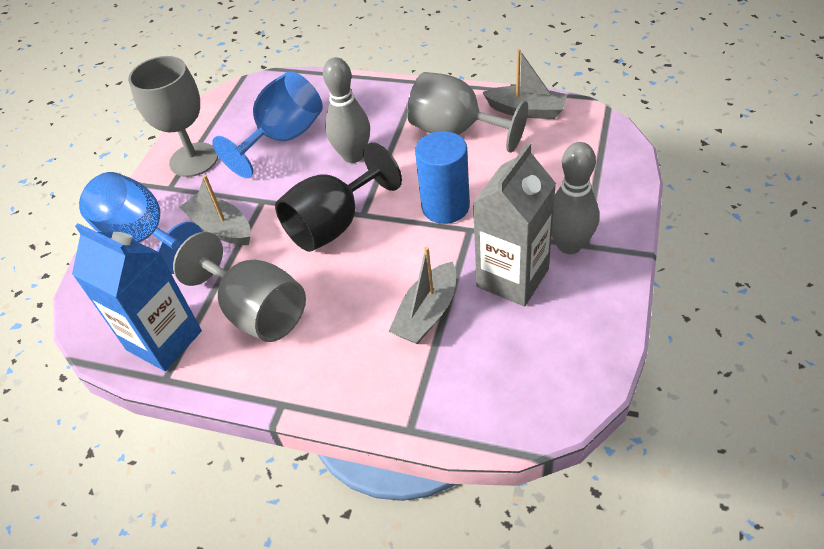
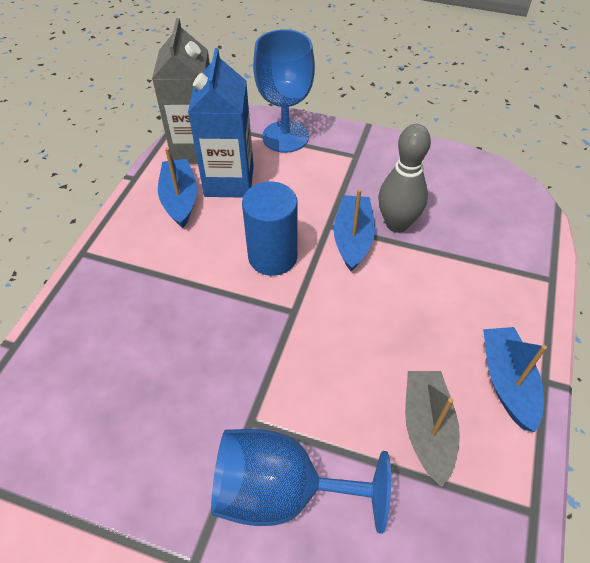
black goblet: [275,142,402,252] = 1 -> none = 0
blue boat: none = 0 -> [158,148,197,228] [334,189,375,271] [483,327,547,432] = 3
grey boat: [179,175,251,245] [389,247,456,344] [482,49,567,119] = 3 -> [405,371,460,487] = 1
grey bowling pin: [323,57,370,163] [552,142,599,254] = 2 -> [378,124,431,233] = 1
grey goblet: [128,56,218,177] [173,232,306,342] [407,72,528,153] = 3 -> none = 0

